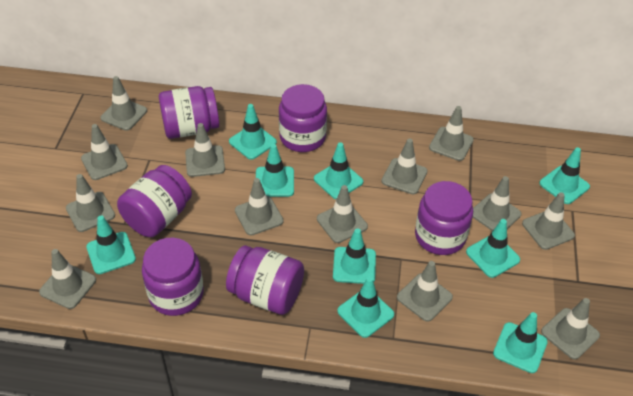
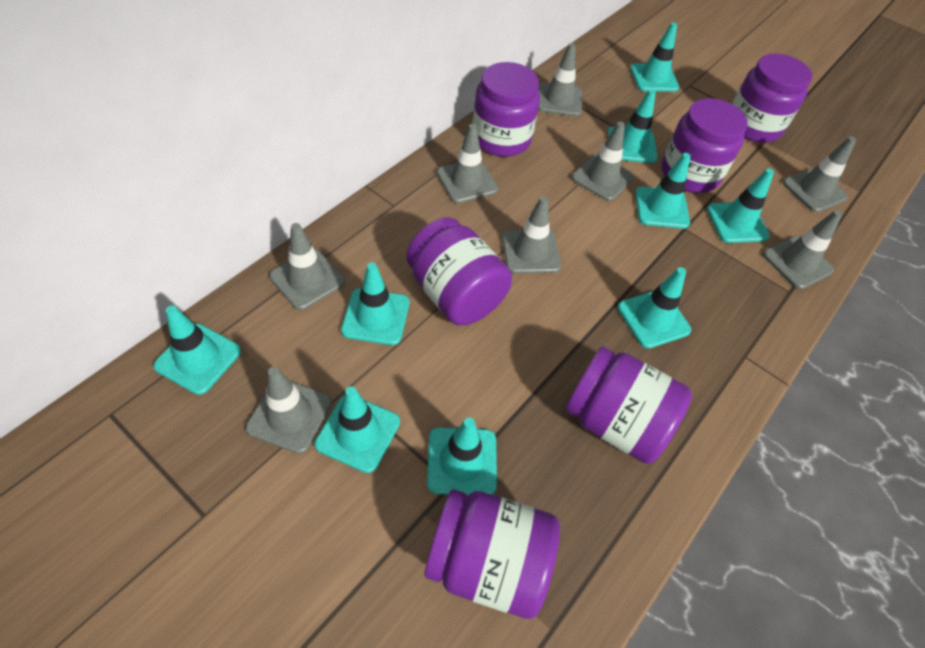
grey traffic cone: [39,249,96,309] [66,174,115,232] [81,124,128,180] [100,76,147,131] [185,123,225,177] [235,178,284,236] [317,185,368,243] [381,138,428,194] [397,261,453,322] [429,106,474,161] [473,176,522,231] [522,192,575,250] [541,298,600,360] = 13 -> [246,367,332,454] [269,223,345,310] [437,124,498,203] [502,196,561,273] [538,43,582,116] [572,122,634,201] [763,210,842,289] [783,136,856,212] = 8

